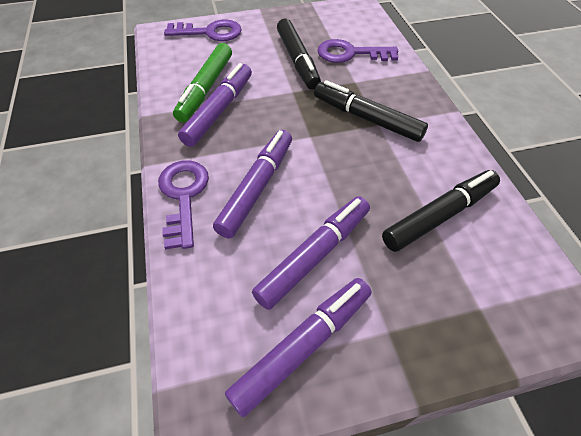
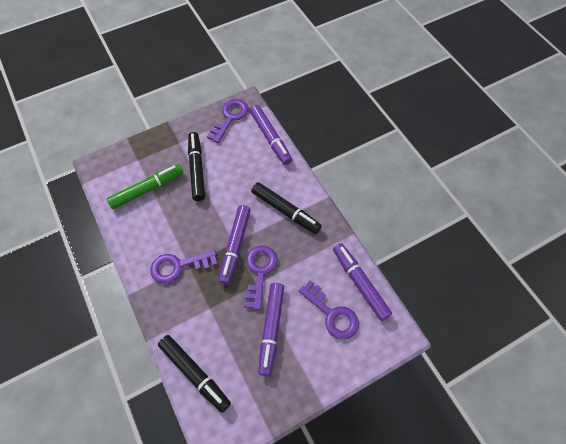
purple key: [158,160,209,249] [164,19,242,41] [317,39,398,63] = 3 -> [150,250,218,284] [207,99,248,143] [244,245,278,310] [299,280,359,340] = 4

